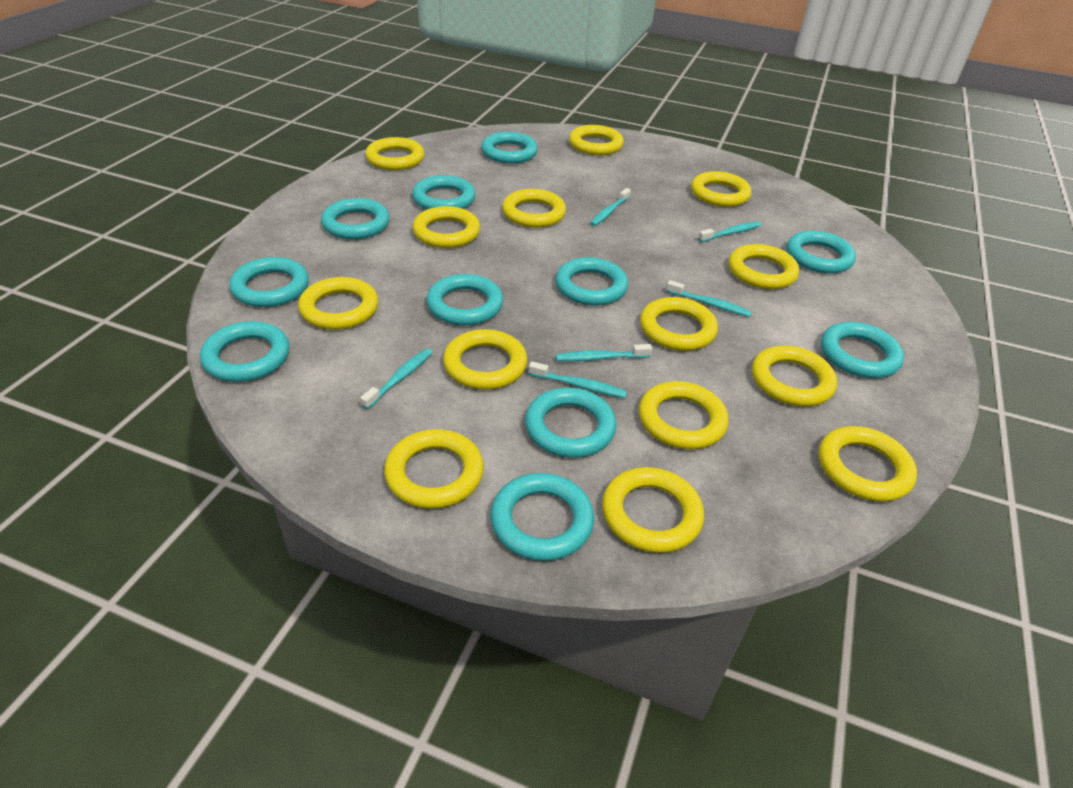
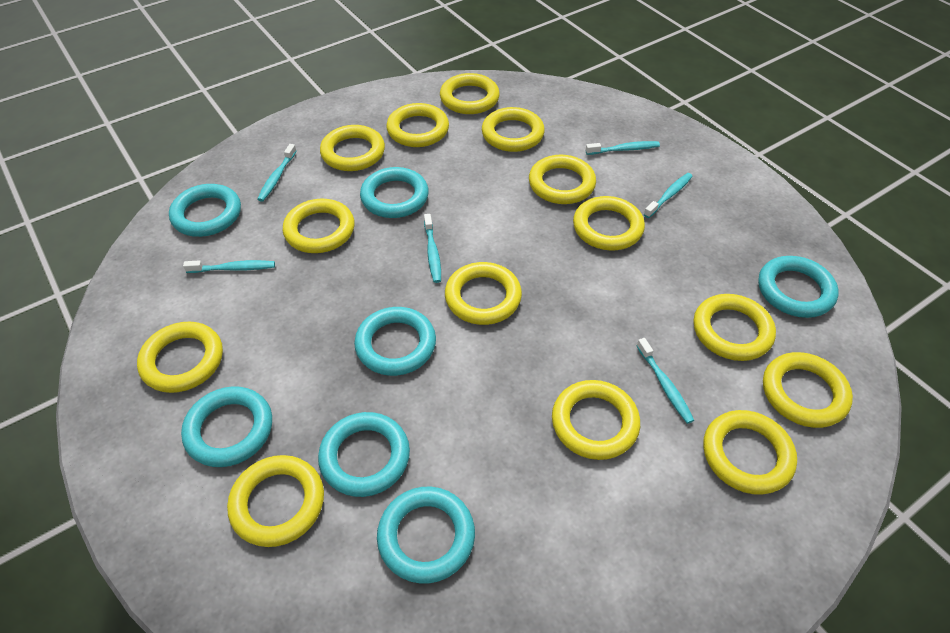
turquoise ring: [200,321,290,382] [229,257,309,307] [321,198,390,239] [412,175,476,210] [426,274,503,325] [481,132,538,164] [490,473,594,561] [525,388,616,458] [555,257,628,306] [787,230,856,274] [821,322,904,378] = 11 -> [169,184,241,237] [181,386,272,467] [318,412,410,497] [354,307,436,376] [360,167,429,218] [377,487,475,584] [758,256,839,318] = 7

